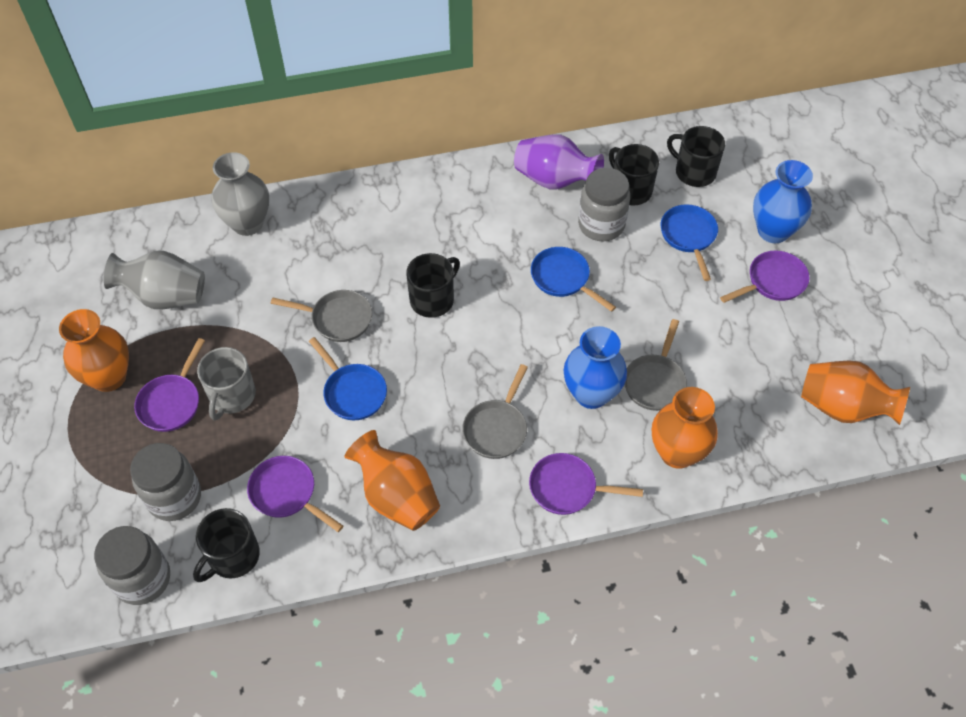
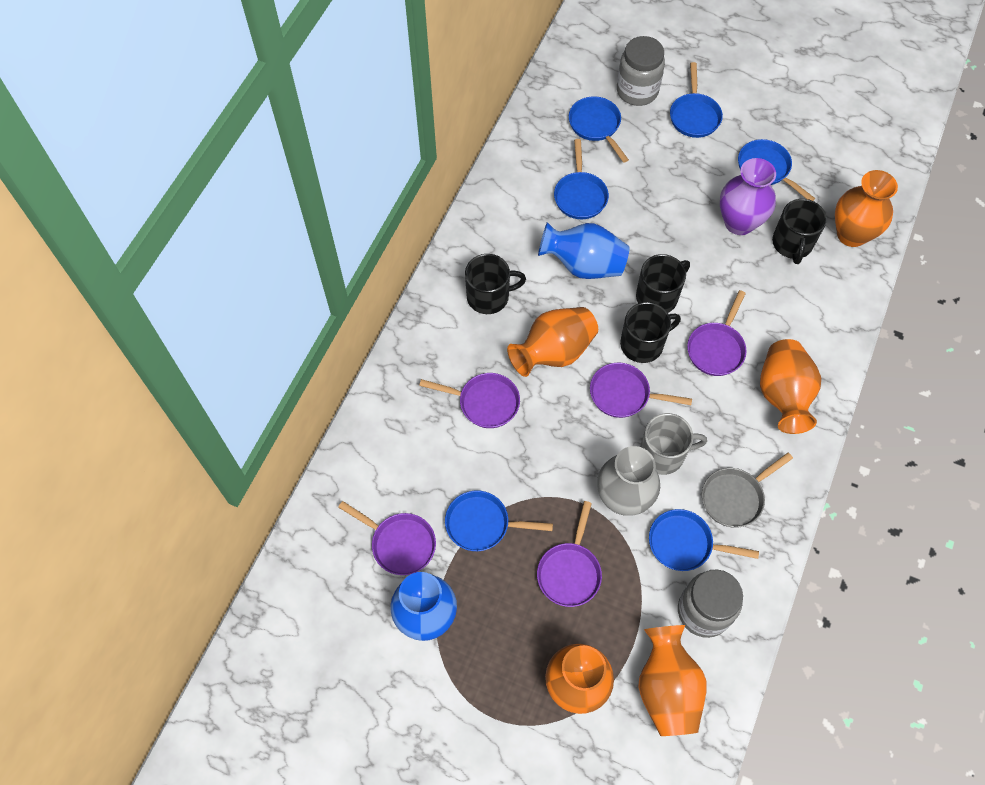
blue pan: [309,337,387,420] [531,247,616,312] [661,204,718,281] = 3 -> [445,491,553,551] [554,139,609,219] [569,96,629,163] [649,509,759,571] [670,62,723,138] [738,139,815,201] = 6
grey jar: [94,526,170,605] [130,443,201,521] [578,168,630,241] = 3 -> [617,36,665,106] [678,569,743,638] = 2
grey pan: [271,290,372,342] [462,364,528,459] [624,319,687,411] = 3 -> [702,453,793,527] = 1
grey vase: [104,251,205,309] [212,152,269,236] = 2 -> [597,446,660,516] = 1
orange vase: [59,309,129,392] [345,430,440,531] [652,387,718,469] [801,361,910,425] = 4 -> [507,307,598,377] [545,644,614,714] [638,625,706,736] [760,339,821,434] [835,170,898,247] = 5
purple pan: [134,338,205,432] [247,456,343,532] [529,453,643,515] [720,251,810,303] = 4 -> [338,501,436,575] [419,373,520,428] [537,501,602,607] [590,363,692,418] [687,290,747,376] = 5

